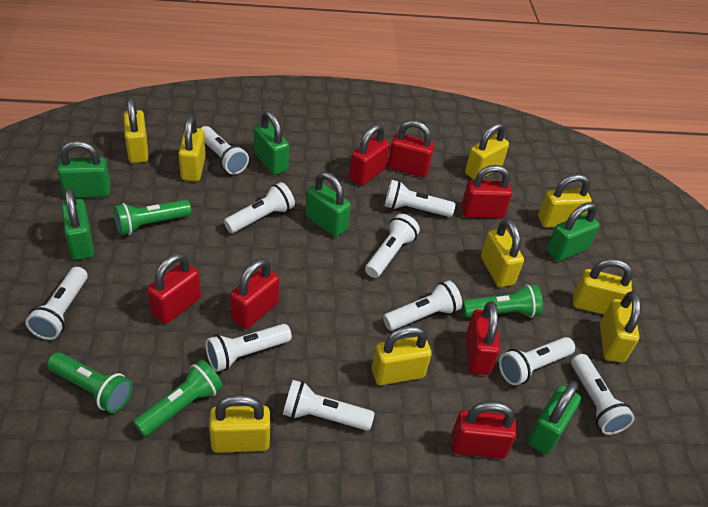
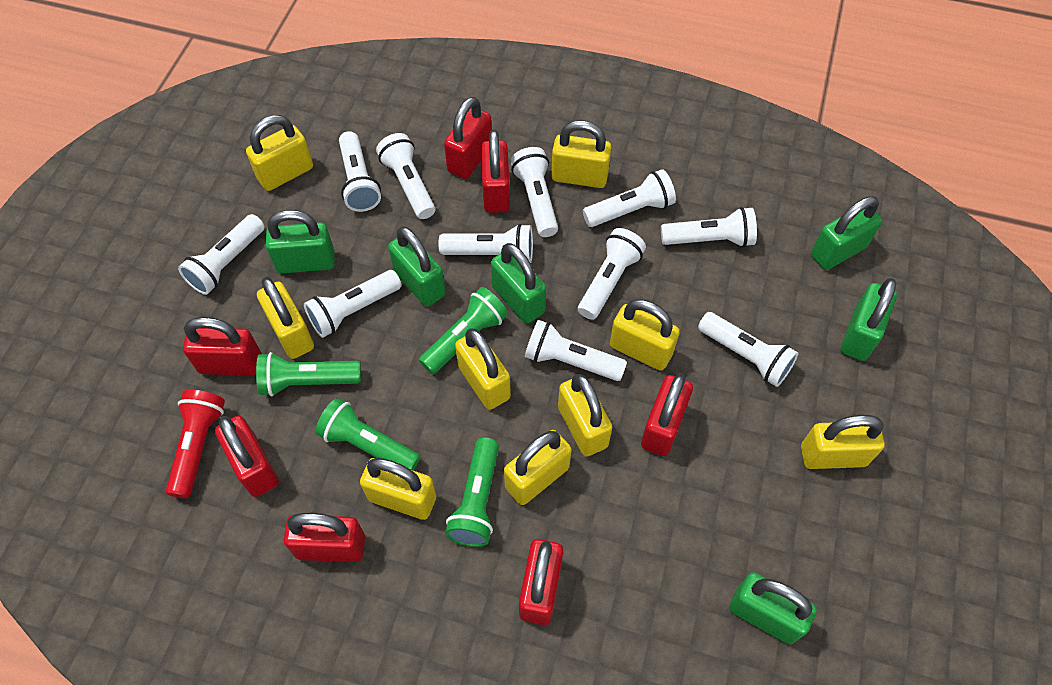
red flashlight: none = 0 -> [166,390,225,498] = 1
white flashlight: [25,267,88,340] [201,126,249,175] [205,324,292,372] [224,182,295,233] [283,380,374,431] [365,214,420,278] [383,280,462,331] [385,180,455,217] [499,337,575,385] [571,354,635,435] = 10 -> [178,214,265,295] [304,270,402,338] [339,131,381,212] [376,133,435,219] [438,224,533,263] [511,147,558,237] [525,320,627,381] [578,228,646,320] [583,169,676,227] [661,207,757,247] [698,312,799,387] = 11

